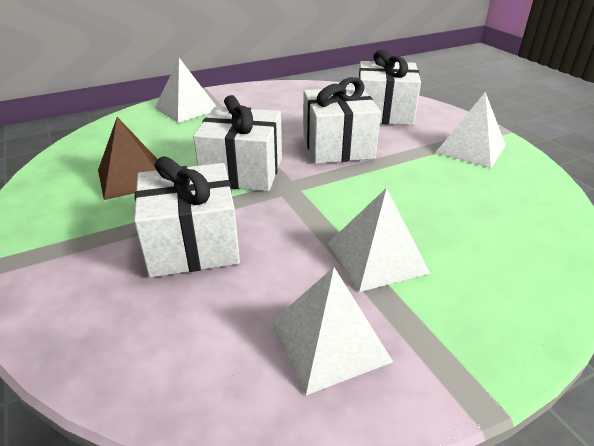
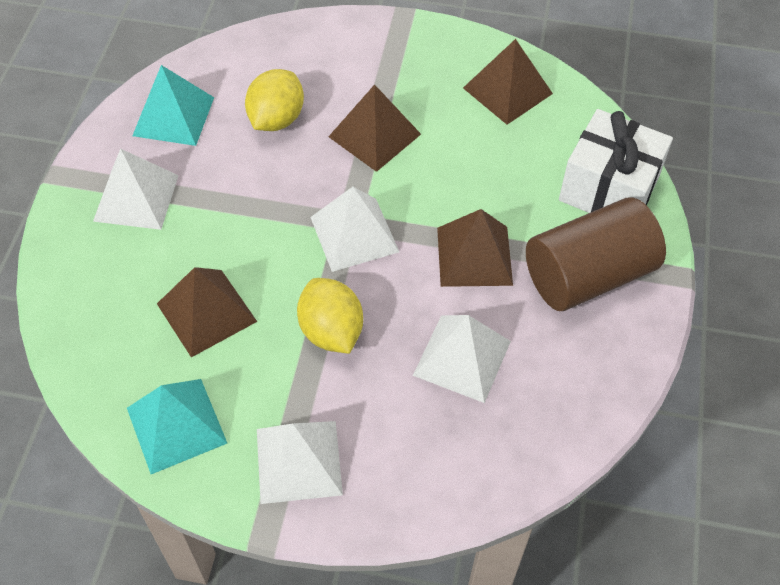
brown cylinder: none = 0 -> [526,197,666,311] = 1
brown pyramid: [98,117,157,200] = 1 -> [157,267,257,357] [328,84,421,172] [437,209,513,287] [463,39,553,125] = 4
turquoise pyramid: none = 0 -> [127,379,227,474] [132,65,214,146] = 2
white gift: [134,156,240,278] [193,95,282,191] [303,77,381,164] [359,50,421,125] = 4 -> [559,109,673,213] = 1
yellow lemon: none = 0 -> [245,69,304,131] [297,278,363,354] = 2

